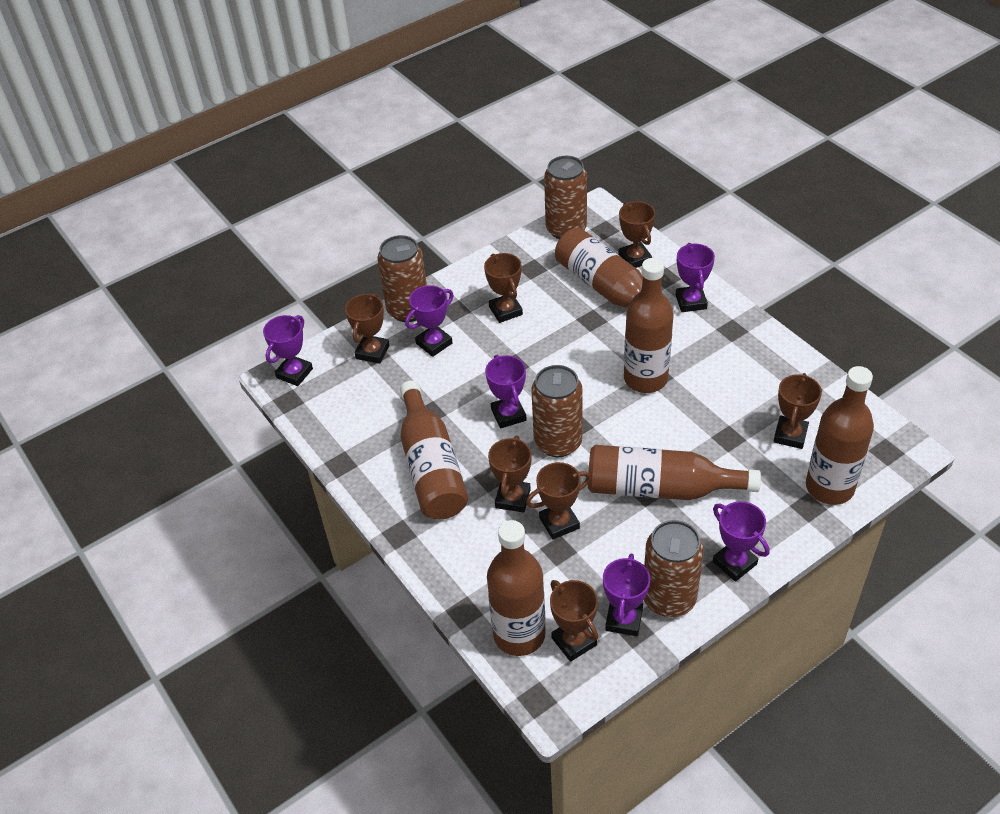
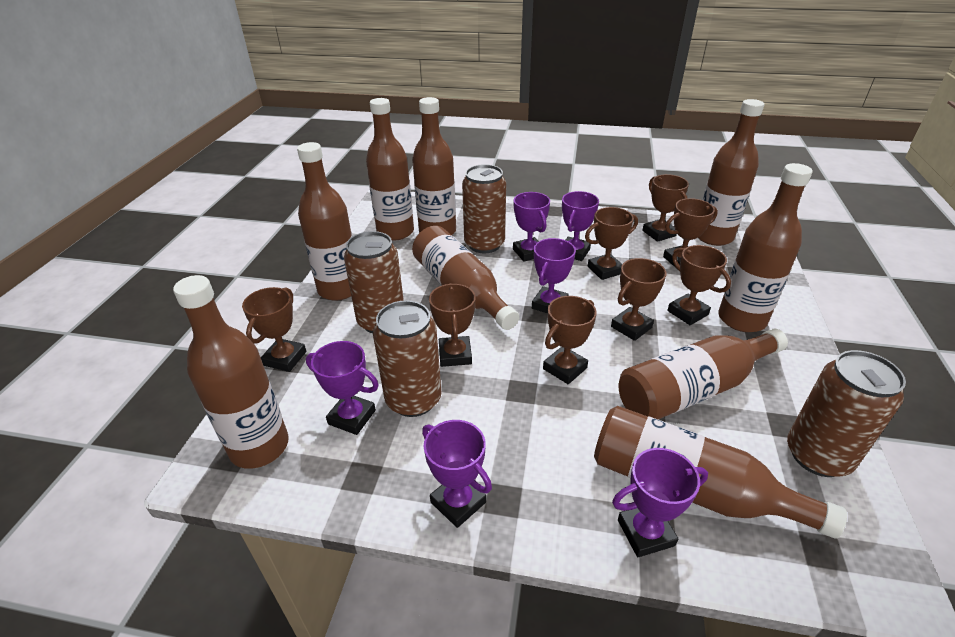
brown bottle: [400,380,468,519] [487,520,546,656] [555,227,674,313] [588,445,761,500] [624,258,674,393] [806,366,874,505] = 6 -> [173,275,289,469] [297,142,352,301] [366,98,414,241] [412,97,456,235] [412,226,519,330] [594,406,847,539] [619,329,788,419] [698,99,764,246] [718,163,813,332] = 9
brown trophy: [345,293,389,364] [484,253,523,323] [488,436,532,513] [526,462,591,540] [550,580,598,662] [618,201,655,268] [773,373,822,449] = 7 -> [242,287,306,372] [429,283,475,367] [543,296,597,384] [585,207,638,280] [611,258,666,341] [642,174,689,242] [663,198,718,269] [667,245,731,325] = 8

